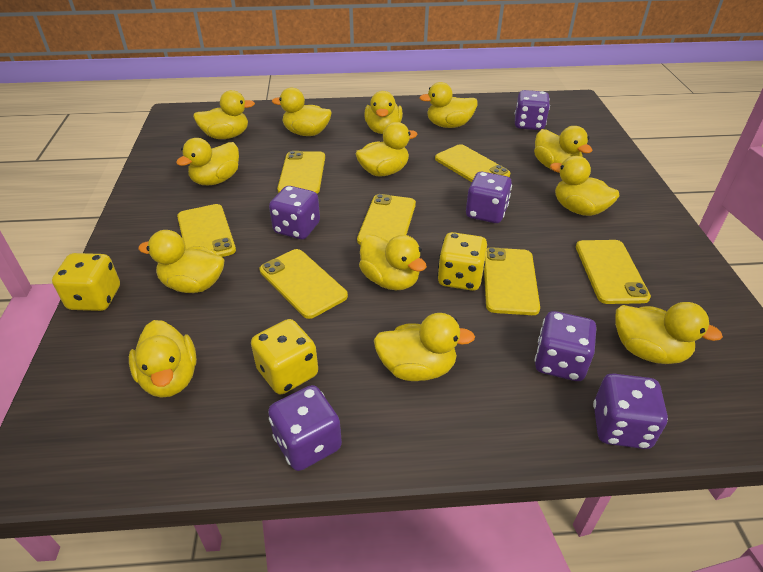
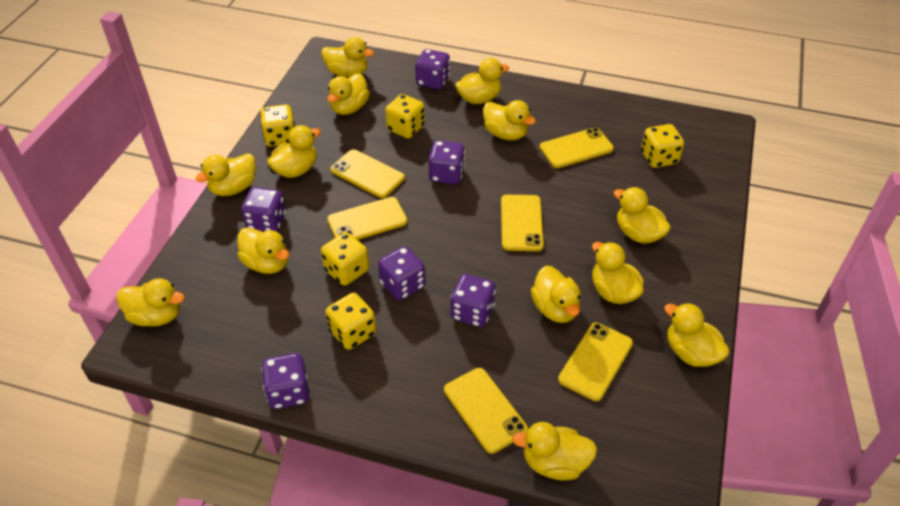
yellow dice: [52,253,120,311] [251,319,318,395] [437,232,487,291] = 3 -> [260,104,295,147] [321,232,369,286] [325,293,376,350] [385,94,425,139] [641,124,684,168] = 5
yellow phone: [177,204,236,257] [260,249,348,319] [277,151,325,194] [357,194,416,245] [435,144,510,182] [484,247,540,315] [576,240,651,304] = 7 -> [327,197,407,240] [330,149,405,198] [444,368,528,454] [501,195,544,251] [540,128,614,168] [558,323,633,401] = 6

